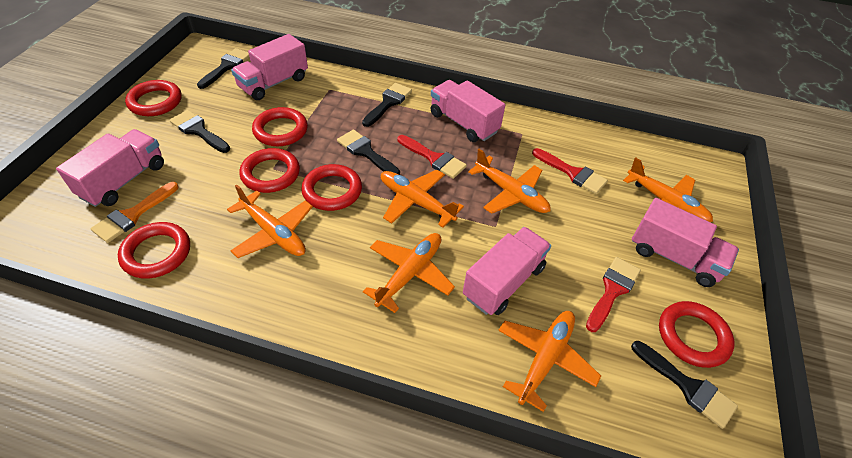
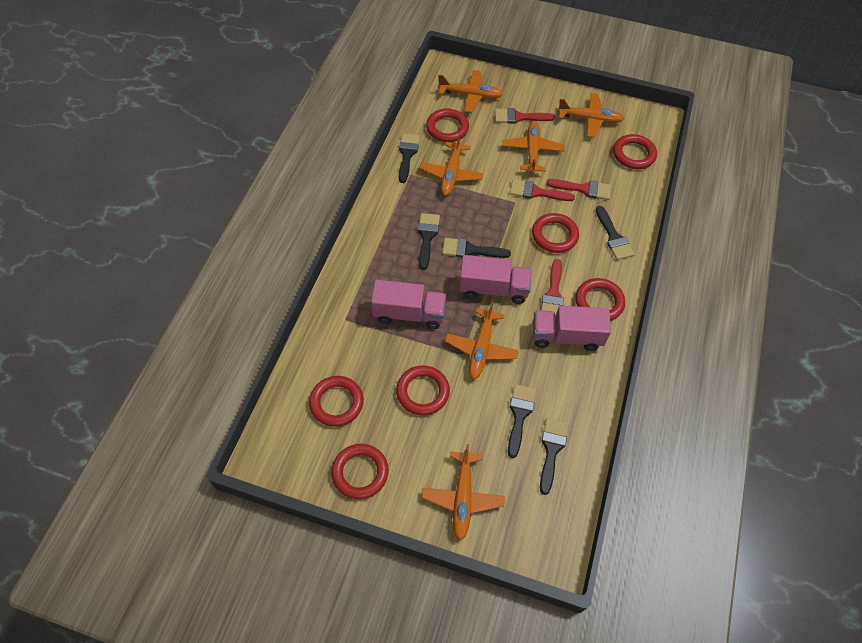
black brush: [170,110,230,153] [197,48,249,89] [337,129,400,175] [362,83,412,127] [631,341,738,429] = 5 -> [399,133,420,183] [418,213,440,270] [442,238,511,258] [508,384,536,458] [540,418,569,495] [596,206,635,260] = 6
orange brush: [91,182,178,243] = 1 -> none = 0
pink truck: [56,129,164,207] [231,34,308,100] [430,80,505,142] [463,227,551,315] [632,198,739,287] = 5 -> [371,280,446,329] [459,255,532,304] [533,305,611,351] = 3
red brush: [398,135,467,179] [532,148,608,194] [586,257,641,332] = 3 -> [495,108,555,124] [510,179,575,201] [541,259,564,317] [546,179,611,200] = 4
red ring: [118,222,190,279] [125,80,182,116] [239,148,300,193] [252,107,308,146] [301,164,362,211] [659,301,734,368] = 6 -> [309,376,364,427] [331,444,389,499] [396,365,450,415] [426,109,469,142] [532,213,579,253] [575,278,625,321] [613,134,657,169] = 7

